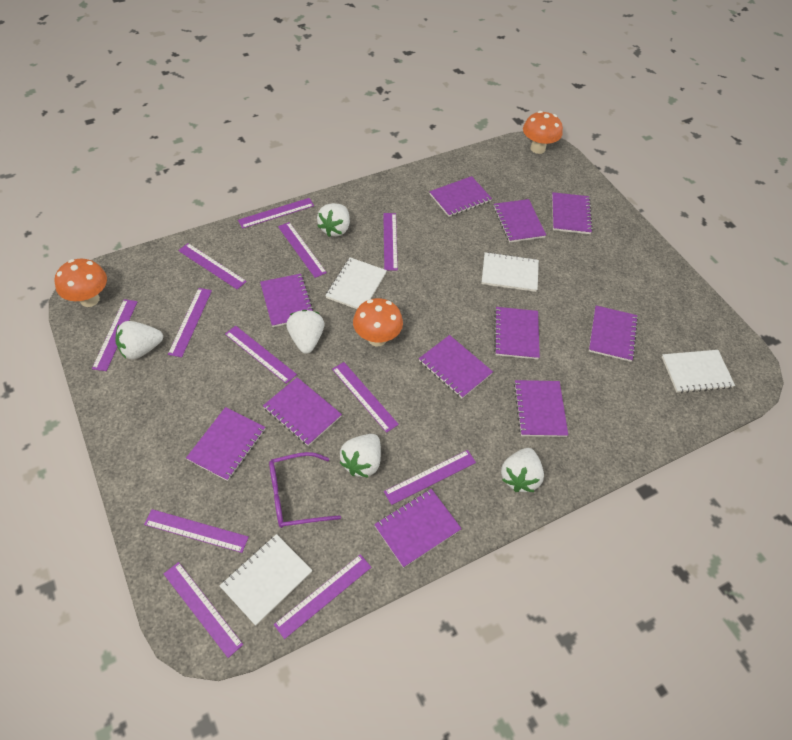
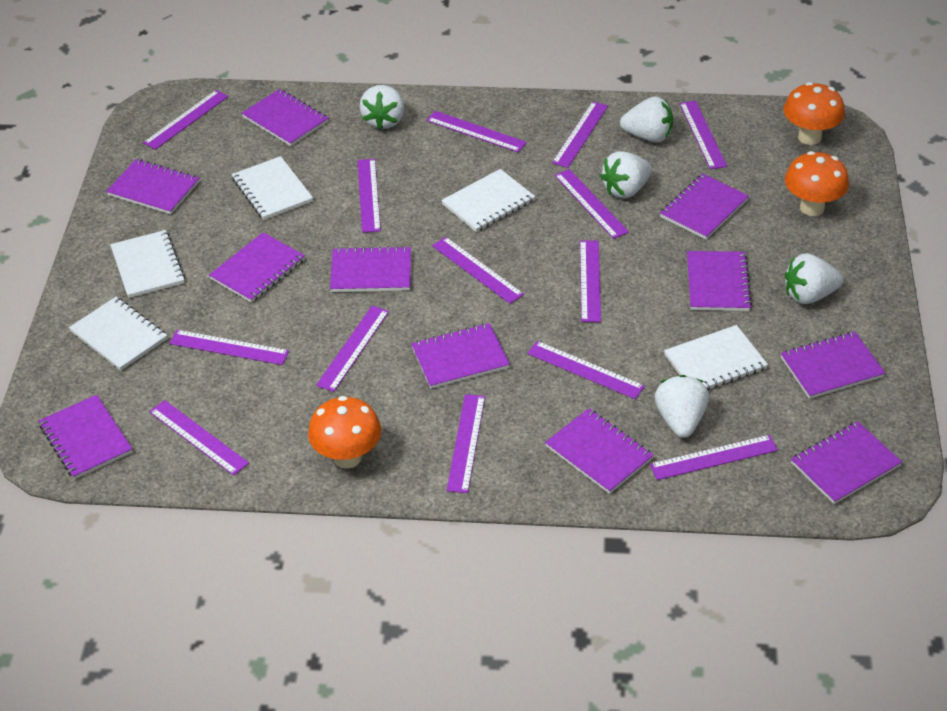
purple glasses: [269,452,341,528] = 1 -> none = 0
purple ruler: [92,299,138,371] [144,509,249,553] [164,562,243,658] [168,288,212,357] [178,243,247,290] [225,326,297,384] [238,198,314,229] [274,554,371,639] [278,222,327,278] [332,362,399,433] [383,213,398,271] [384,450,476,505] = 12 -> [143,90,228,150] [149,400,249,476] [169,330,289,365] [316,306,389,392] [357,159,381,233] [426,111,527,152] [432,237,524,304] [447,394,485,493] [527,341,645,399] [552,101,608,168] [554,169,629,239] [580,241,601,322] [650,435,778,480] [679,101,727,169] = 14
white notebook: [219,534,312,625] [325,257,387,309] [482,252,539,292] [662,350,735,393] = 4 -> [69,297,167,371] [110,230,185,298] [232,156,313,220] [441,169,535,232] [664,325,768,391] = 5

